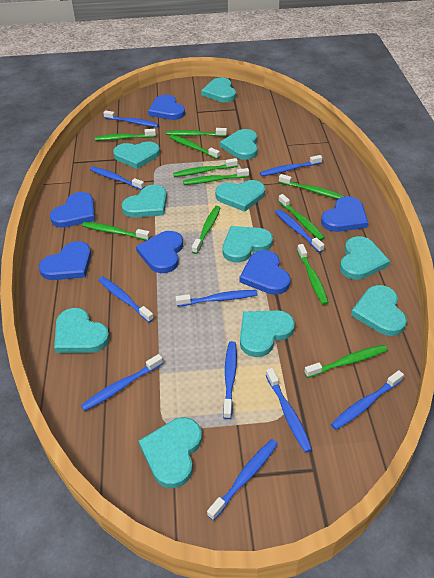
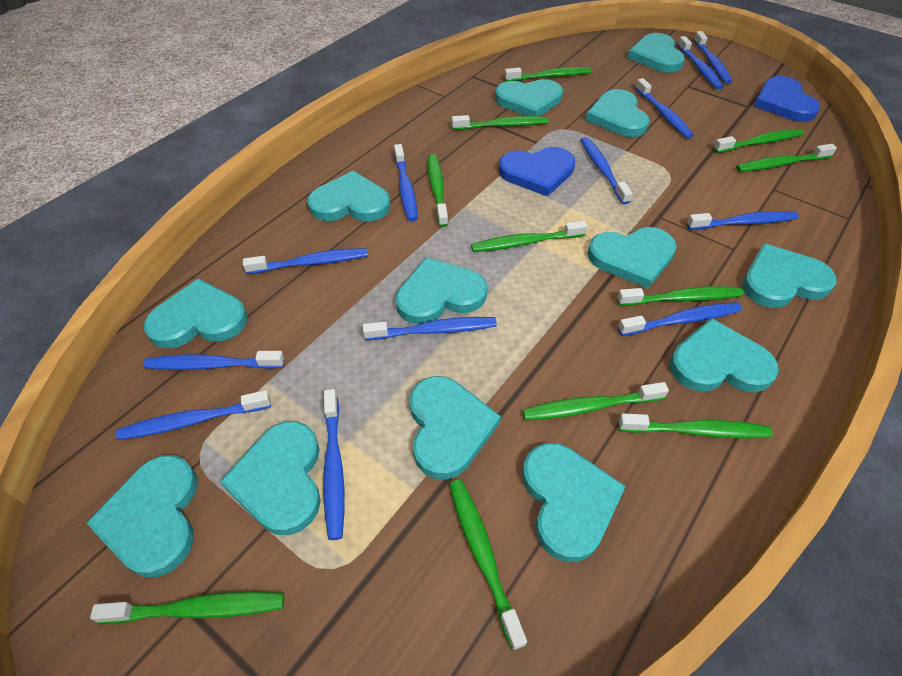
blue heart: [39,241,91,280] [50,192,95,228] [136,231,183,273] [148,95,185,120] [240,250,291,295] [321,196,368,232] = 6 -> [499,147,575,196] [754,76,820,122] = 2
blue toothbrush: [81,354,163,411] [90,167,144,190] [99,277,154,323] [103,110,159,127] [176,290,258,307] [207,439,278,521] [223,341,237,419] [260,155,322,176] [266,368,312,453] [275,209,324,253] [331,370,404,430] = 11 -> [116,390,271,440] [143,351,284,370] [243,248,368,274] [323,389,345,540] [363,317,497,340] [394,144,417,222] [581,137,632,205] [618,302,742,336] [635,78,694,139] [677,36,723,90] [687,211,799,230] [694,31,732,84] = 12
turquoise heart: [54,308,110,353] [113,141,160,169] [122,185,167,218] [139,417,202,488] [201,77,236,102] [215,180,265,212] [220,129,258,160] [223,226,273,263] [240,310,295,357] [340,236,390,280] [351,285,407,336] = 11 -> [86,455,198,577] [144,278,248,348] [220,421,321,535] [308,171,390,222] [396,257,487,324] [409,376,501,480] [495,79,563,117] [522,443,626,562] [586,89,650,137] [588,227,677,288] [627,33,685,73] [670,318,779,393] [742,243,837,308] = 13

